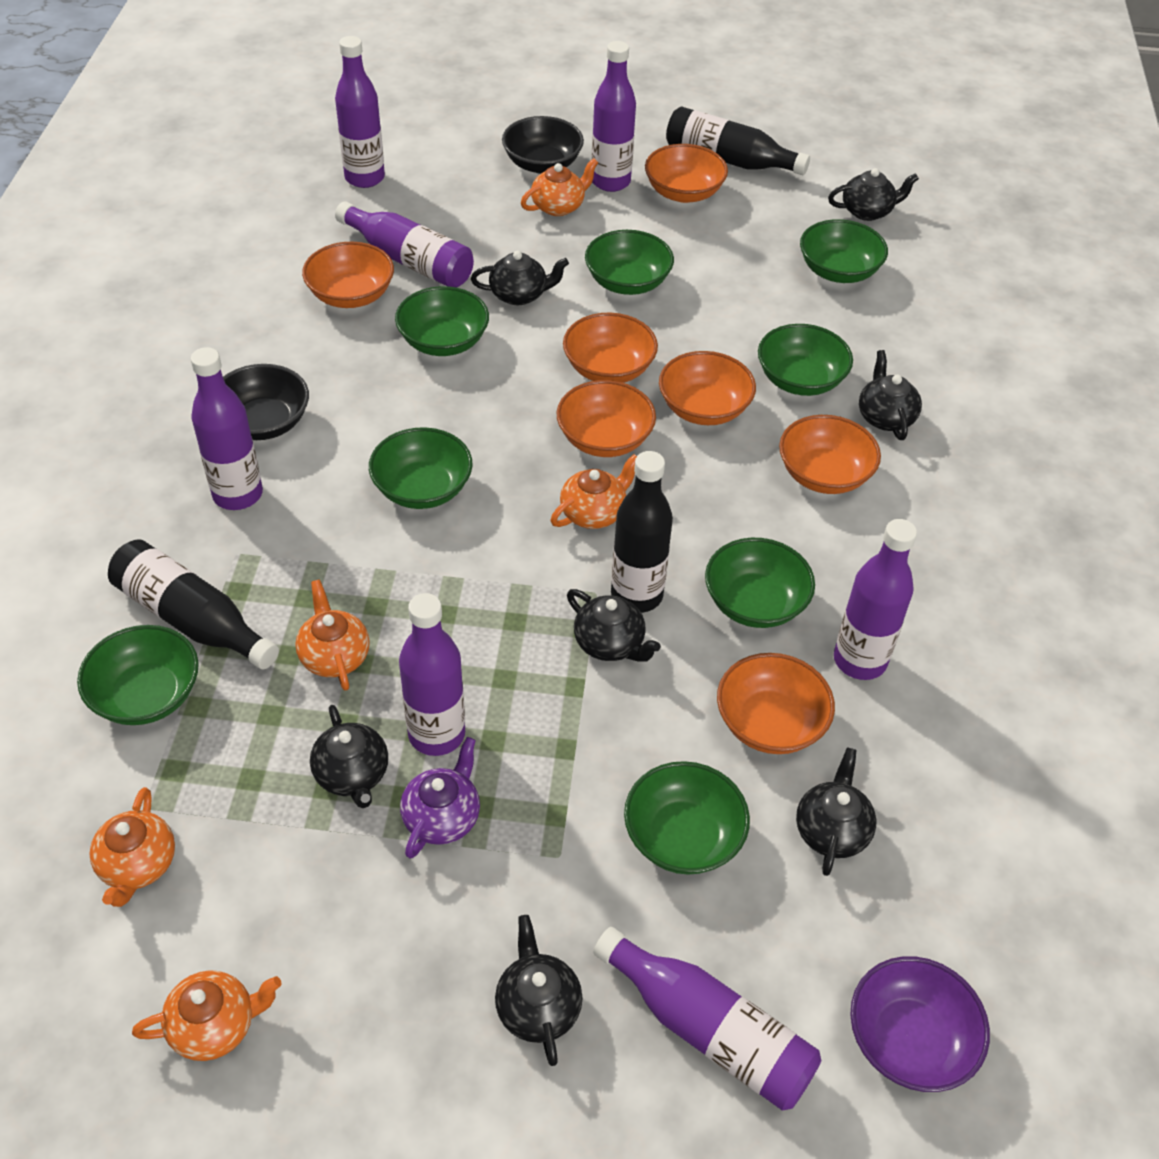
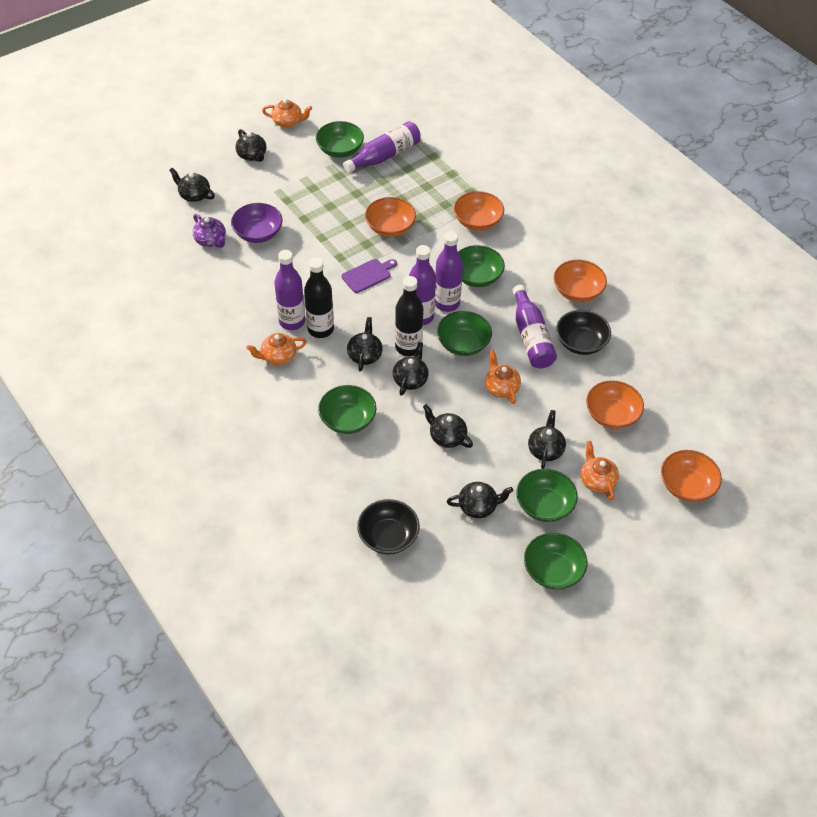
black bottle: [108,539,279,670] [611,451,673,613] [666,106,810,175] = 3 -> [304,258,334,338] [395,276,423,356] = 2
green bowl: [77,625,199,725] [369,427,472,509] [395,286,489,356] [585,230,674,295] [624,761,750,875] [705,538,815,628] [758,324,853,396] [800,219,888,283] = 8 -> [316,121,364,158] [318,385,376,434] [437,311,492,356] [458,245,505,287] [517,469,578,522] [524,533,587,590] = 6
orange bowl: [302,242,394,308] [557,380,656,457] [563,313,658,383] [645,144,728,203] [659,351,756,425] [717,653,835,754] [779,415,881,494] = 7 -> [365,197,416,237] [454,191,504,231] [554,260,607,302] [586,380,644,429] [661,450,722,502] = 5
orange teapot: [89,787,175,907] [132,970,282,1061] [296,580,370,691] [521,158,598,216] [551,454,637,529] = 5 -> [246,333,307,365] [262,99,312,128] [485,350,521,404] [581,441,619,500] = 4
purple bottle: [191,347,263,510] [335,36,385,188] [335,201,474,288] [399,593,465,756] [591,41,636,192] [593,927,821,1111] [834,519,917,680] = 7 -> [274,250,305,330] [343,121,421,173] [409,245,436,325] [435,231,463,312] [513,285,557,368] = 5
purple cutting board: none = 0 -> [342,259,397,293] = 1

